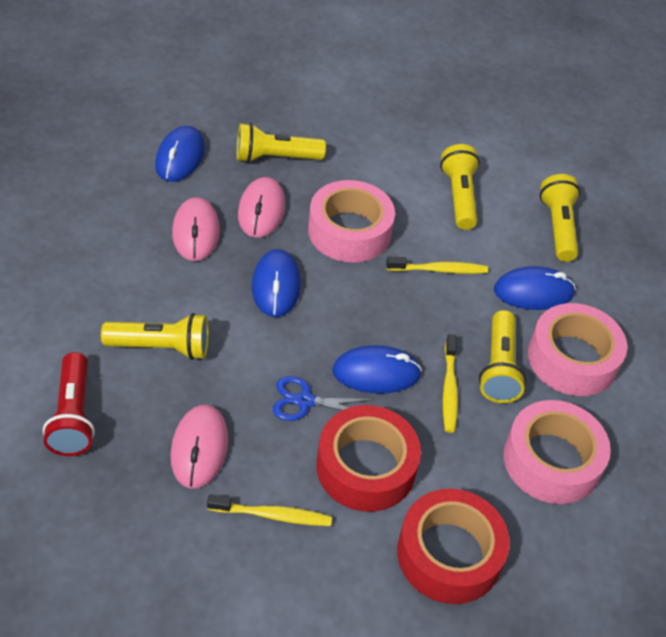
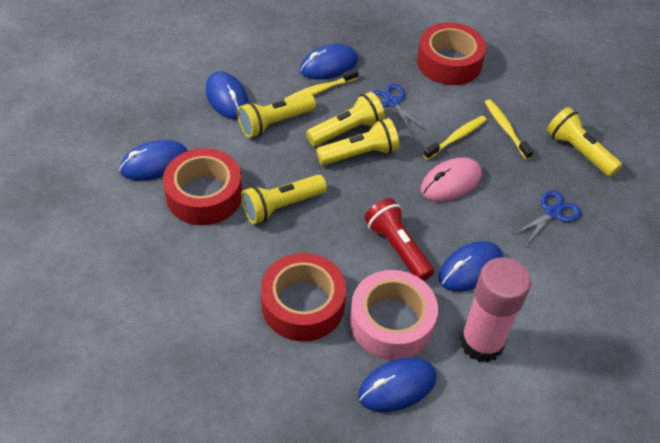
blue mouse: [155,126,205,182] [252,249,301,317] [332,345,422,394] [494,266,576,310] = 4 -> [119,140,188,181] [206,71,249,120] [300,44,358,79] [358,357,437,412] [438,241,503,292] = 5
blue scissors: [273,376,374,421] = 1 -> [371,84,426,135] [512,190,581,244] = 2
pink glue stick: none = 0 -> [460,257,531,362] = 1
pink mouse: [171,405,228,489] [172,197,220,261] [238,177,285,238] = 3 -> [421,157,482,201] = 1
pink tape: [308,180,395,263] [503,400,611,504] [528,303,627,396] = 3 -> [350,270,438,360] = 1
red tape: [316,405,421,512] [397,489,510,604] = 2 -> [163,148,242,225] [261,253,346,341] [417,23,486,85] = 3

